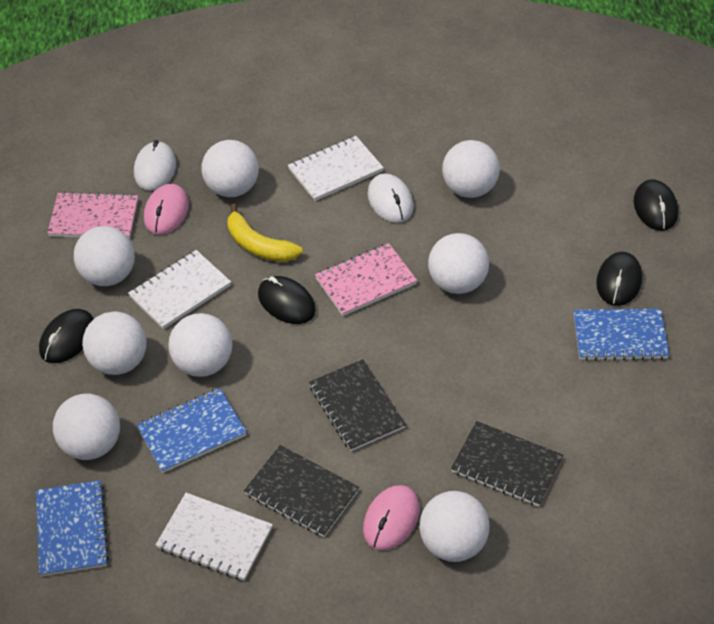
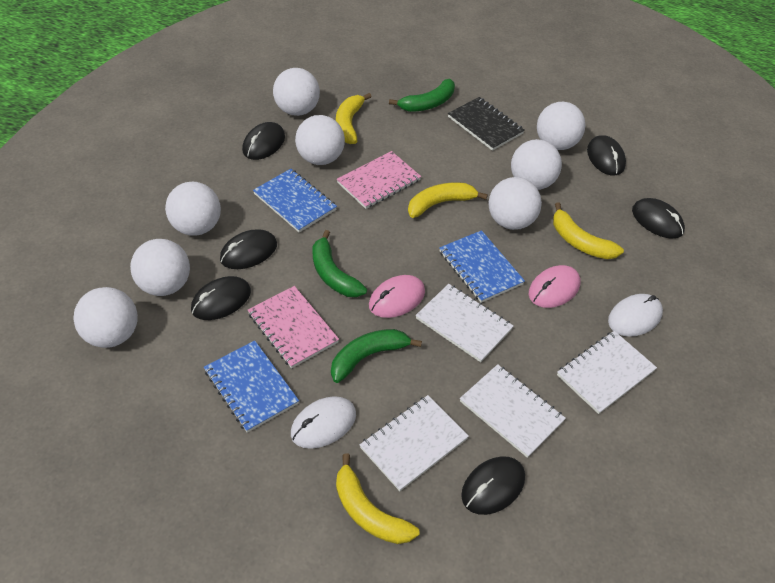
black mouse: [39,309,94,363] [258,276,316,324] [596,252,642,306] [634,179,678,231] = 4 -> [191,276,251,320] [220,229,277,269] [242,122,285,160] [461,456,525,515] [587,135,626,175] [632,198,685,239] = 6
black notebook: [244,445,359,537] [309,359,406,451] [451,421,563,507] = 3 -> [448,97,525,151] = 1
green banana: none = 0 -> [312,230,367,297] [331,329,422,383] [389,79,455,112] = 3
white notebook: [128,250,231,329] [156,493,273,581] [288,136,384,201] = 3 -> [360,395,469,491] [416,284,514,362] [460,364,566,458] [557,331,657,414] = 4
yellow banana: [228,203,303,262] = 1 -> [336,93,372,144] [336,453,419,544] [408,182,488,218] [553,203,624,259] = 4

